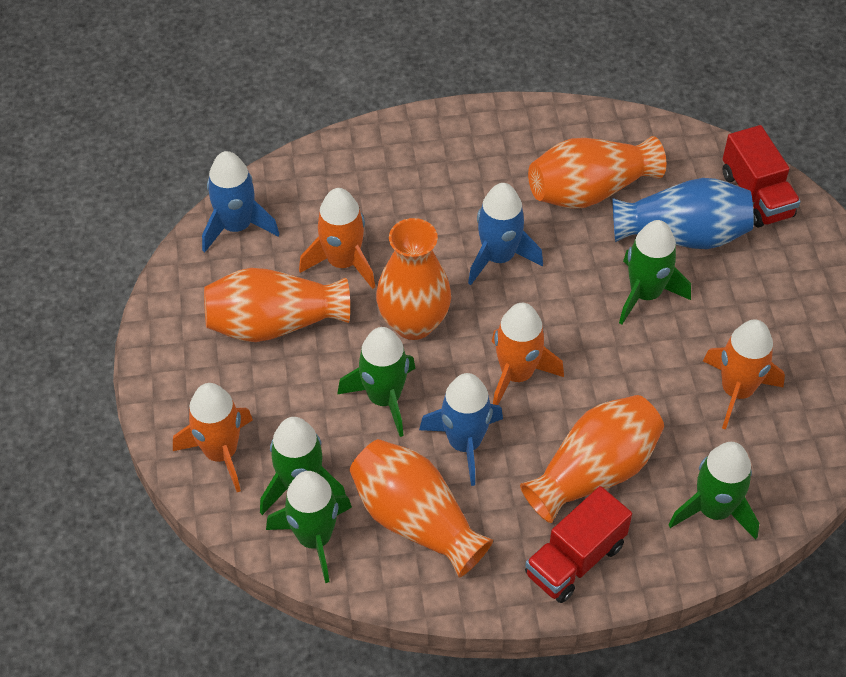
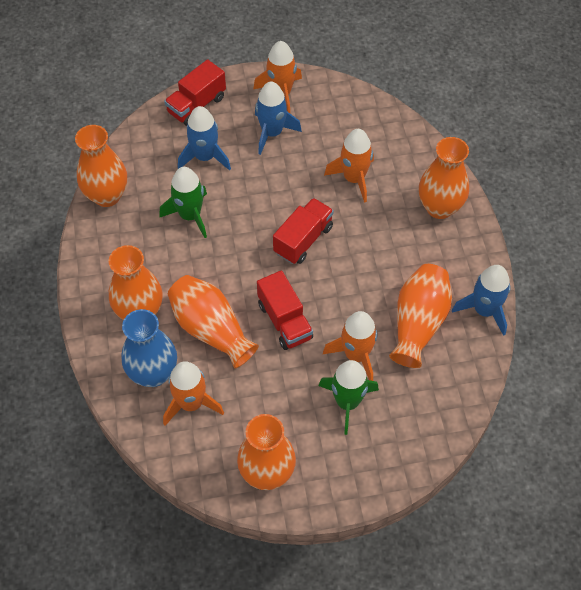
green rocket: [260,417,346,515] [266,471,352,583] [337,327,415,437] [619,220,691,324] [669,442,759,540] = 5 -> [159,167,207,238] [318,360,379,435] = 2
orange vase: [204,268,350,342] [350,439,493,578] [376,218,451,340] [520,395,664,523] [528,136,666,209] = 5 -> [75,125,127,207] [109,245,163,320] [168,275,259,368] [237,414,296,490] [389,264,452,368] [419,137,469,219] = 6
red truck: [525,486,632,603] [723,125,801,228] = 2 -> [164,59,226,126] [257,270,313,350] [273,198,334,264] = 3

